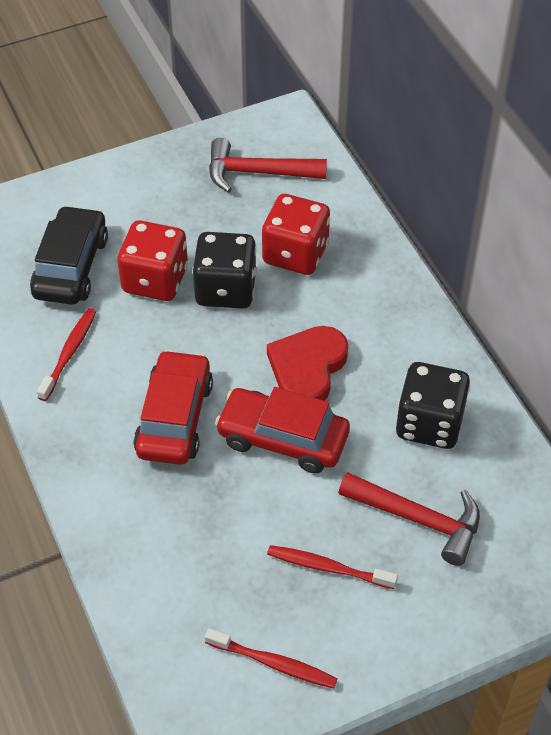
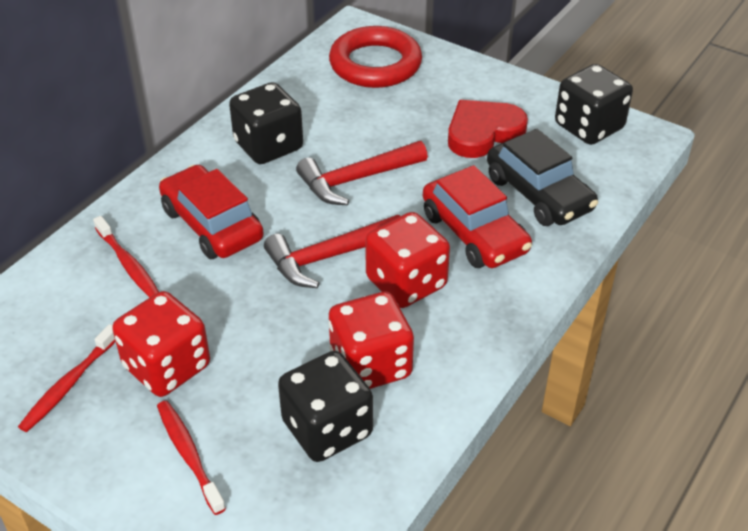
black dice: [192,232,257,309] [396,362,470,449] = 2 -> [229,82,303,164] [278,351,373,462] [555,64,633,145] = 3
red dice: [117,220,188,301] [262,194,330,275] = 2 -> [112,291,210,397] [328,292,414,389] [365,212,450,308] = 3
red ring: none = 0 -> [329,26,422,88] = 1

